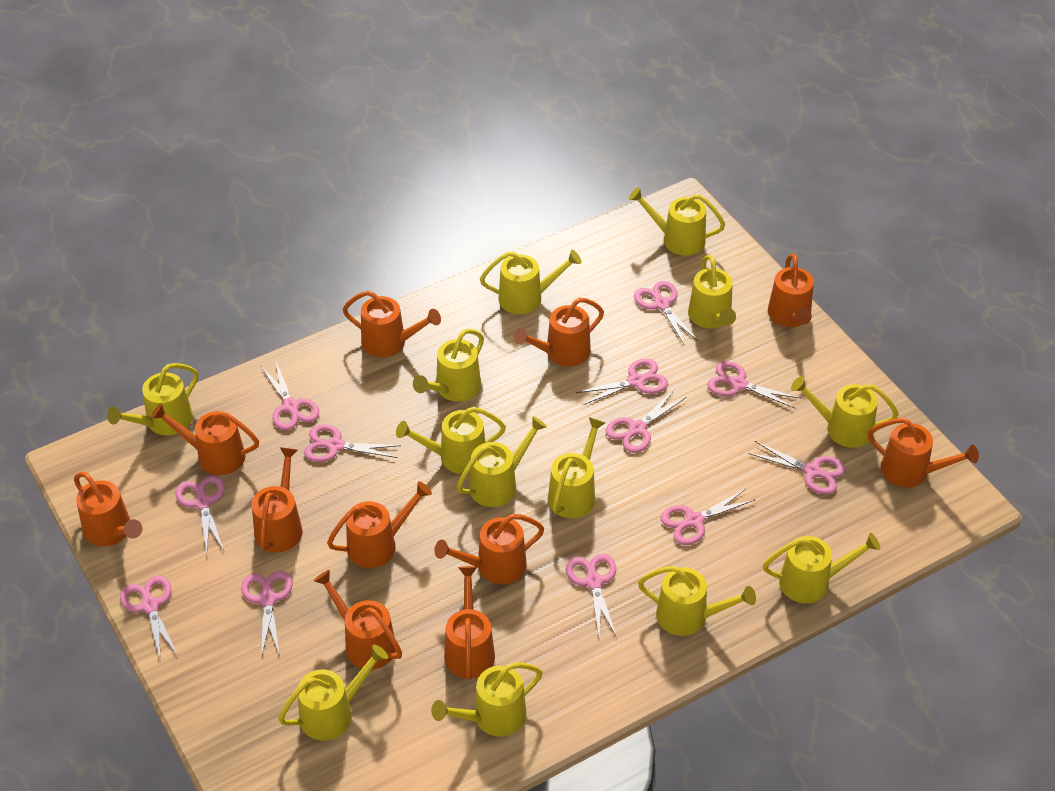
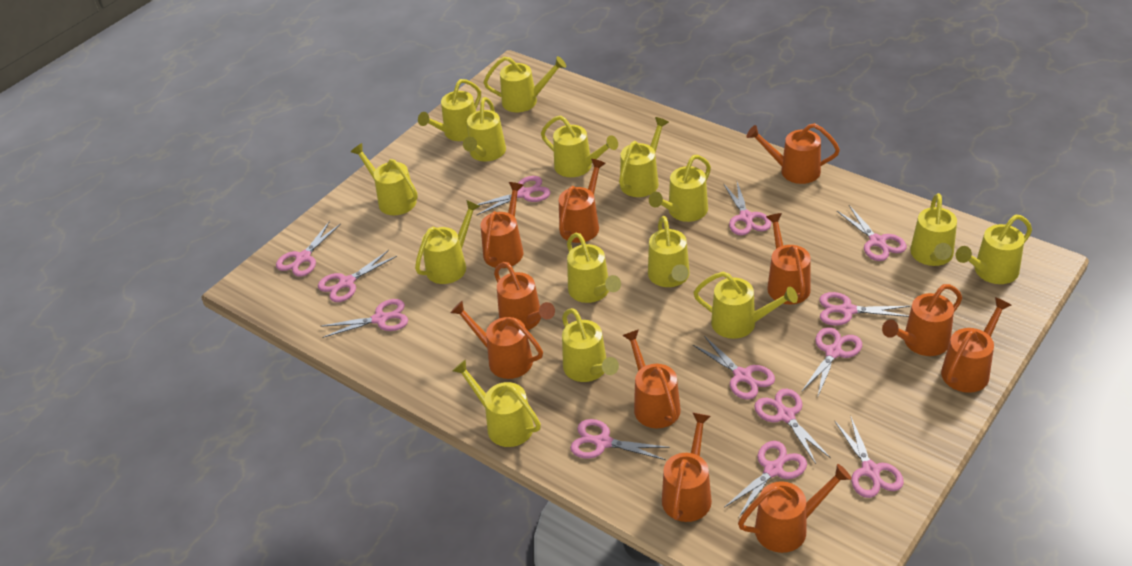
pink scissors: [120,576,178,662] [176,475,225,553] [241,571,293,658] [261,362,319,430] [304,424,401,462] [566,553,617,637] [576,359,668,405] [606,390,686,453] [634,281,698,346] [660,489,756,545] [707,361,800,409] [748,441,846,495] = 12 -> [276,221,341,277] [318,250,397,302] [321,299,408,338] [477,176,550,215] [570,419,670,460] [693,336,775,400] [723,182,771,235] [724,441,807,518] [754,389,831,464] [802,327,862,398] [819,292,910,326] [835,417,904,498] [837,205,907,261] = 13
yellow watering can: [107,363,198,436] [278,644,388,740] [396,407,506,474] [413,329,484,402] [431,662,543,736] [457,416,547,507] [480,250,581,314] [548,417,605,518] [629,187,725,256] [638,566,756,636] [688,255,736,328] [763,533,880,603] [791,376,899,448] = 13 -> [351,143,418,215] [415,200,480,284] [418,79,481,141] [452,359,541,447] [463,97,506,161] [484,56,566,112] [541,115,618,177] [562,308,619,382] [567,233,621,303] [619,117,669,197] [648,216,690,287] [649,155,711,222] [693,272,798,339] [910,193,957,266] [956,215,1032,284] = 15

